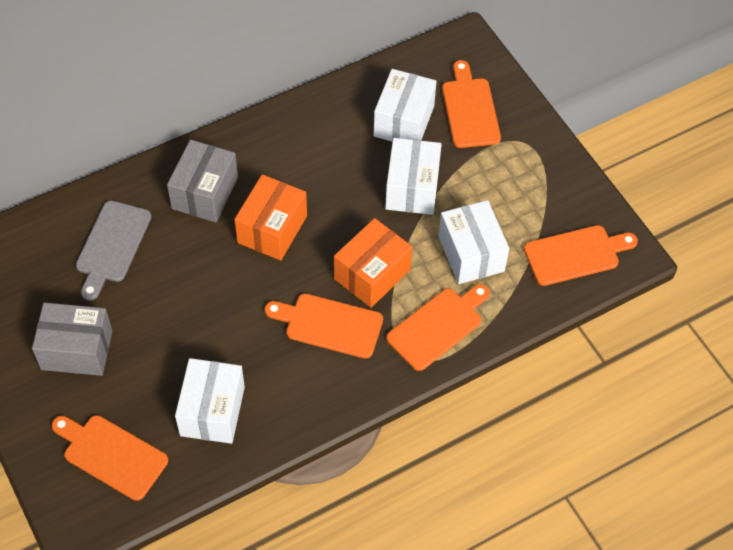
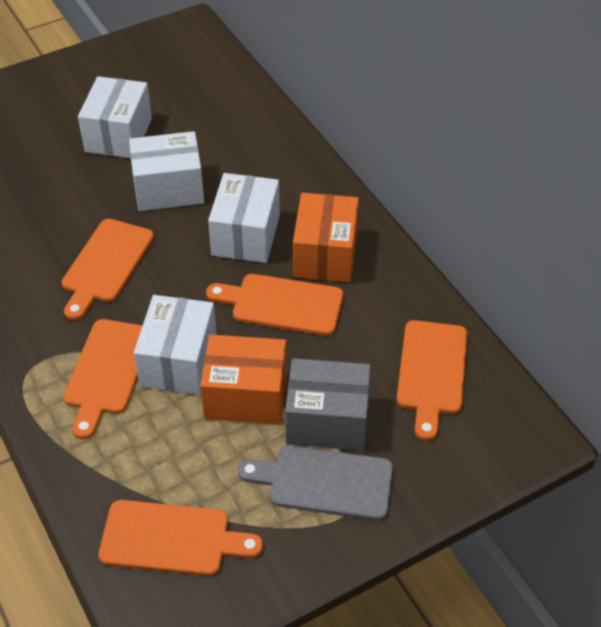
grey box: [32,302,112,376] [167,140,238,222] = 2 -> [285,358,371,451] = 1

